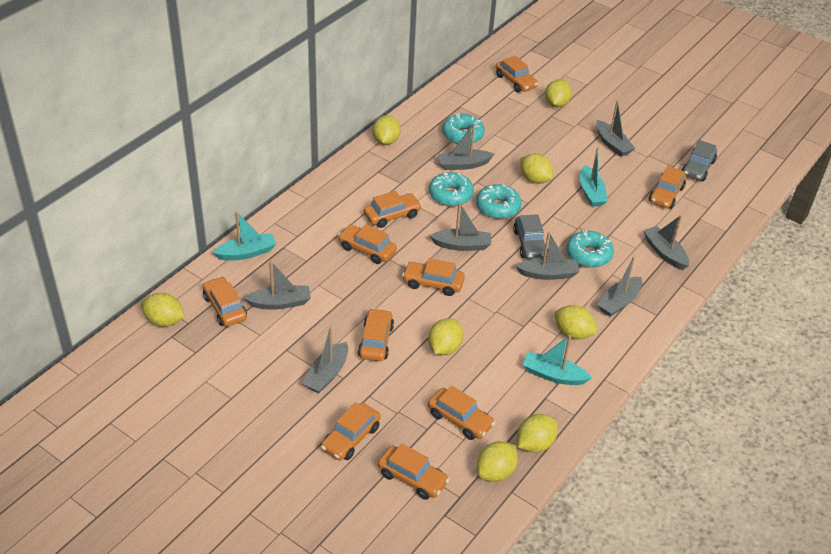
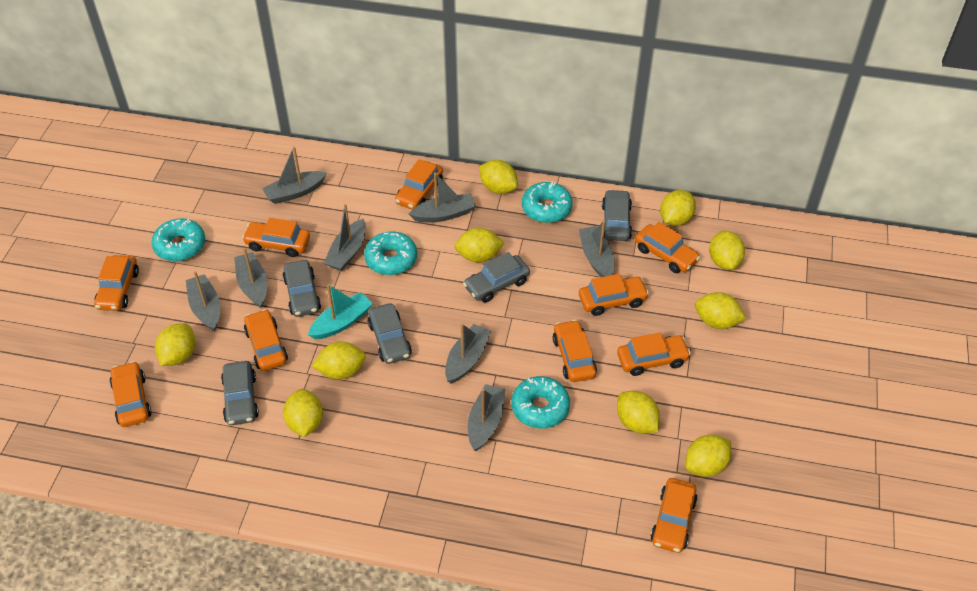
grey car: [513,214,548,260] [682,140,717,181] = 2 -> [221,361,259,425] [283,260,321,317] [368,303,412,364] [463,252,530,302] [602,189,632,241] = 5
turquoise boat: [212,212,276,261] [523,335,592,385] [580,147,608,207] = 3 -> [308,284,373,340] = 1
yellow lemon: [141,293,185,327] [373,115,401,145] [428,318,463,355] [477,441,518,482] [517,414,558,453] [520,154,553,184] [545,79,572,108] [555,305,598,339] = 8 -> [155,323,195,366] [283,389,323,437] [312,342,366,380] [454,228,504,262] [479,160,518,194] [617,391,660,433] [660,190,696,226] [686,434,731,477] [695,292,746,329] [709,231,745,270] = 10

